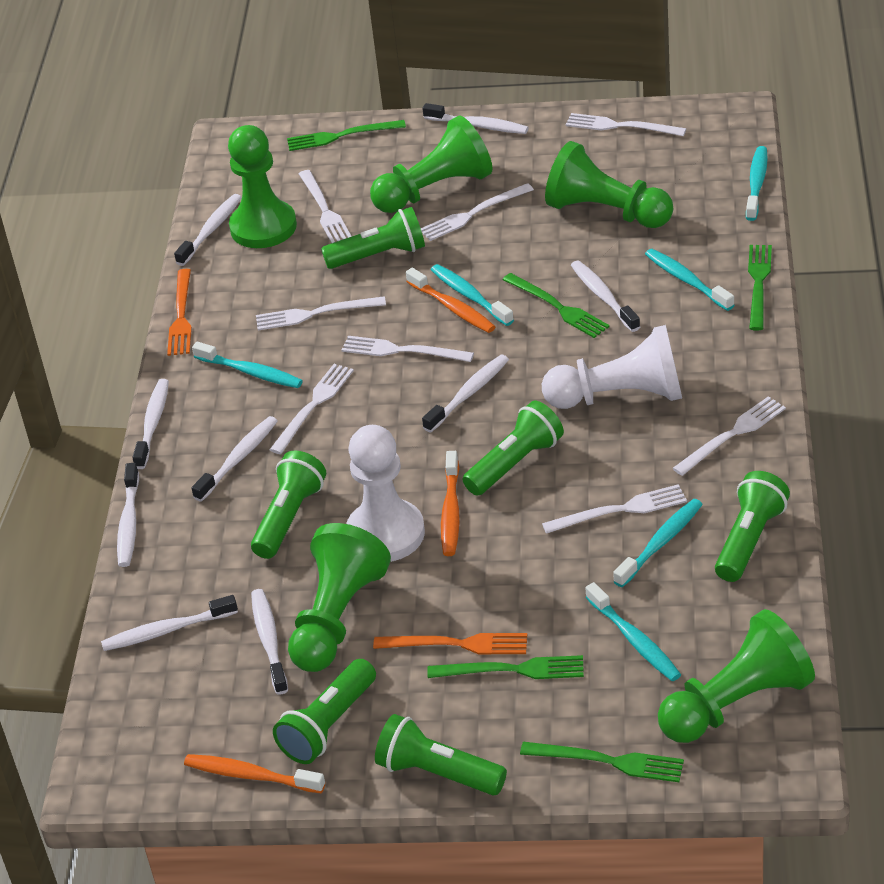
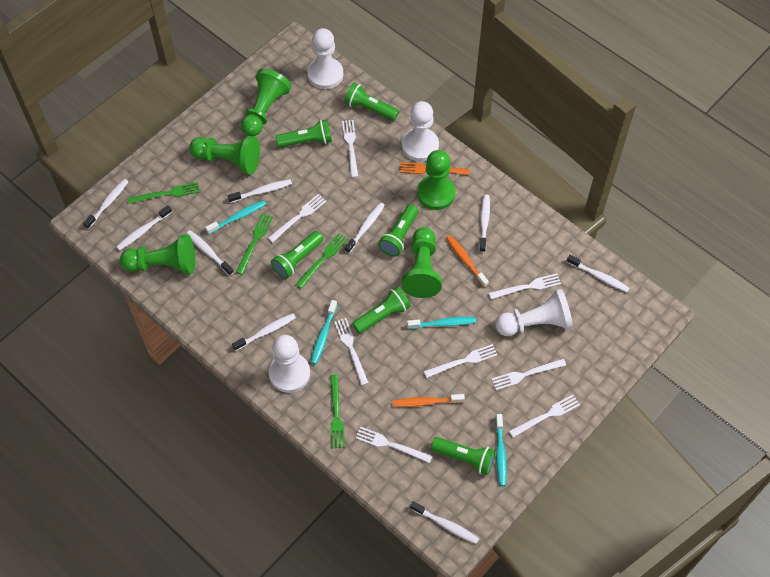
green fork: [287,120,406,151] [427,655,584,679] [503,273,610,338] [520,742,684,782] [748,245,772,331] = 5 -> [128,182,199,204] [236,213,273,275] [295,233,348,288] [330,375,345,448] = 4
orange fork: [167,269,192,356] [373,633,527,654] = 2 -> [399,162,469,175] = 1
orange toothbrush: [184,754,325,793] [406,268,495,333] [441,451,460,556] = 3 -> [393,394,465,407] [446,235,489,287] = 2
turquoise toothbrush: [192,342,303,388] [431,264,514,326] [585,582,681,681] [613,499,703,587] [645,249,734,311] [746,146,768,221] = 6 -> [205,200,266,234] [311,300,337,364] [407,317,476,329] [495,414,507,486] = 4
white pawn: [346,425,425,562] [542,325,682,409] = 2 -> [269,335,310,393] [307,28,343,89] [402,101,439,162] [495,289,573,336] = 4

